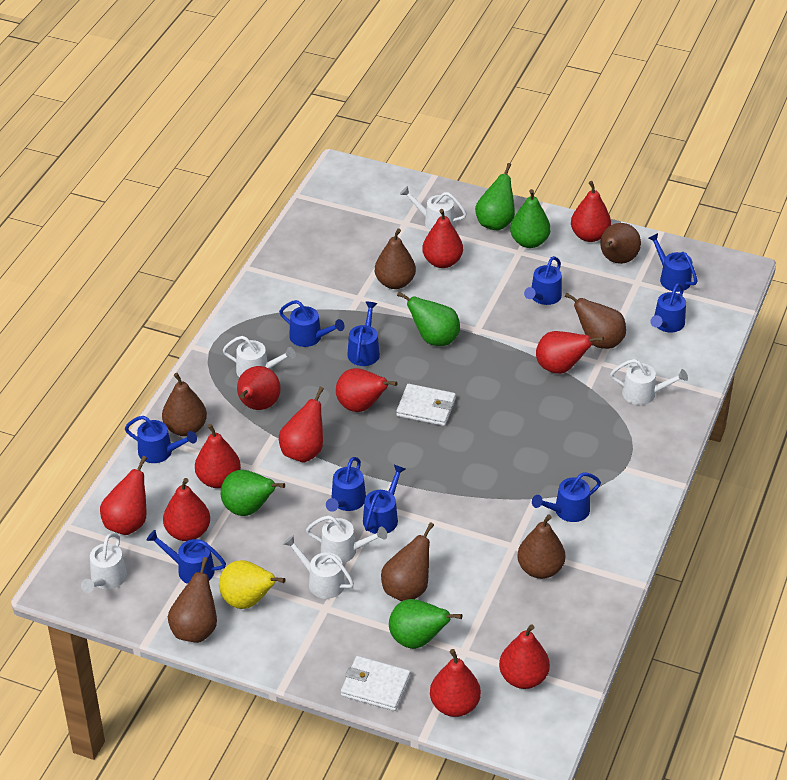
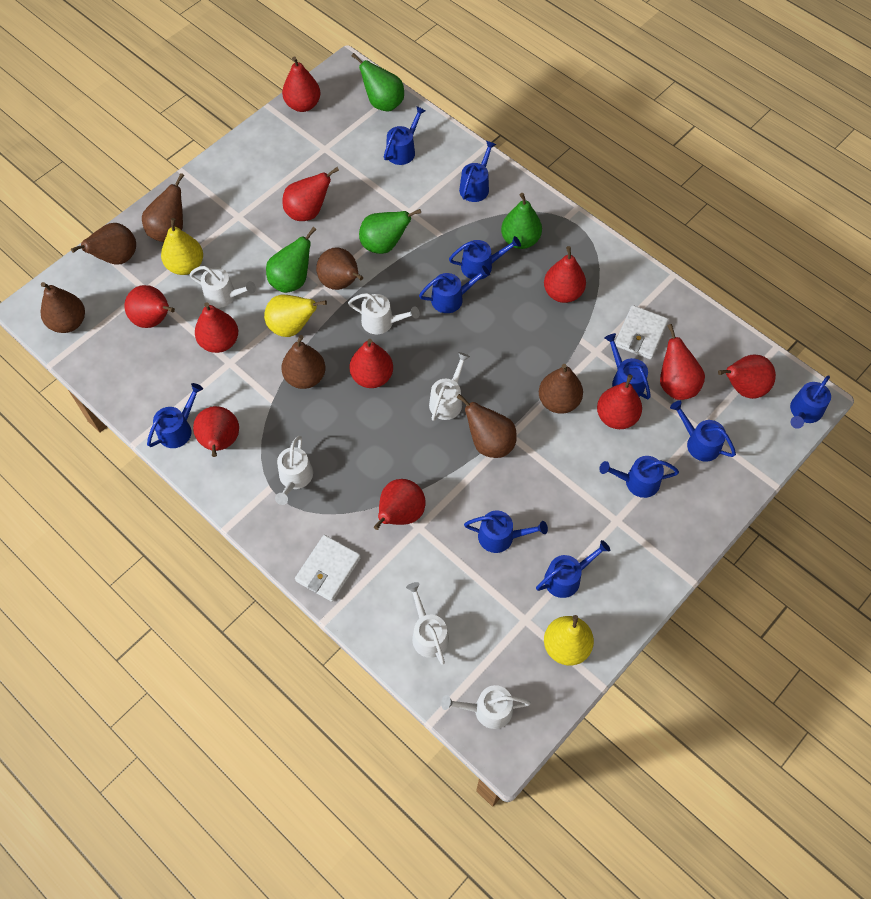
blue watering can: [125,416,197,463] [146,530,226,584] [279,300,345,347] [326,457,366,512] [347,302,380,366] [363,465,405,534] [524,256,562,305] [532,472,601,522] [648,233,697,292] [650,283,686,333] = 10 -> [147,383,203,448] [384,106,426,165] [419,266,490,313] [449,236,521,280] [459,141,496,202] [464,511,548,553] [536,540,610,598] [599,456,679,498] [604,333,651,399] [670,400,736,462] [790,375,831,429] = 11
green pear: [221,470,285,516] [389,599,462,649] [397,291,460,346] [475,163,515,230] [510,189,551,248] = 5 -> [266,227,317,293] [351,53,404,111] [359,209,421,254] [501,193,542,249] = 4
yellow pear: [219,560,285,609] = 1 -> [161,218,203,275] [264,295,327,337] [544,615,594,665] = 3

